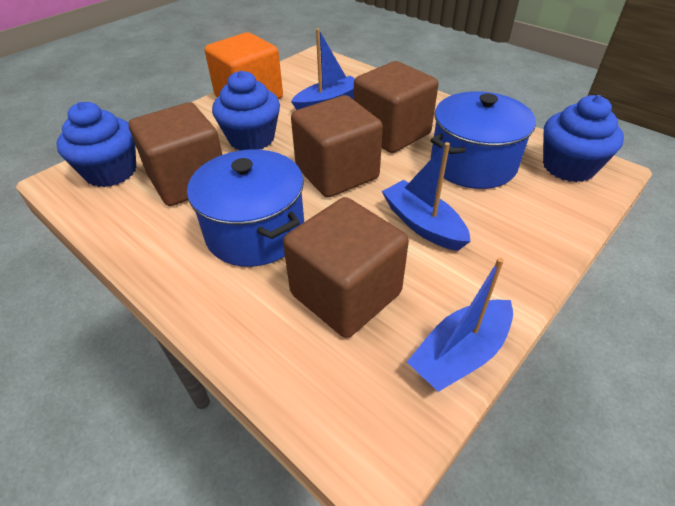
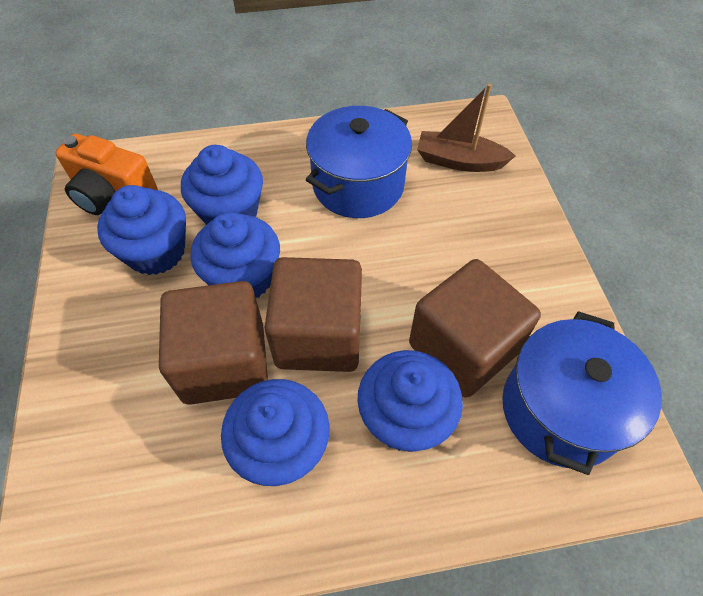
blue boat: [291,29,355,110] [382,142,471,251] [407,257,513,392] = 3 -> none = 0
blue cupcake: [56,102,136,187] [212,71,280,151] [543,95,624,182] = 3 -> [97,185,186,275] [181,145,263,225] [191,212,280,298] [221,379,330,486] [357,350,463,452] = 5
brown boat: none = 0 -> [417,84,515,172] = 1
brown cube: [129,102,223,206] [283,197,409,338] [291,95,383,198] [354,61,438,153] = 4 -> [159,281,268,405] [264,257,362,372] [409,259,541,398] = 3
orange camera: none = 0 -> [55,134,158,215] = 1
orange cube: [205,32,283,99] = 1 -> none = 0

